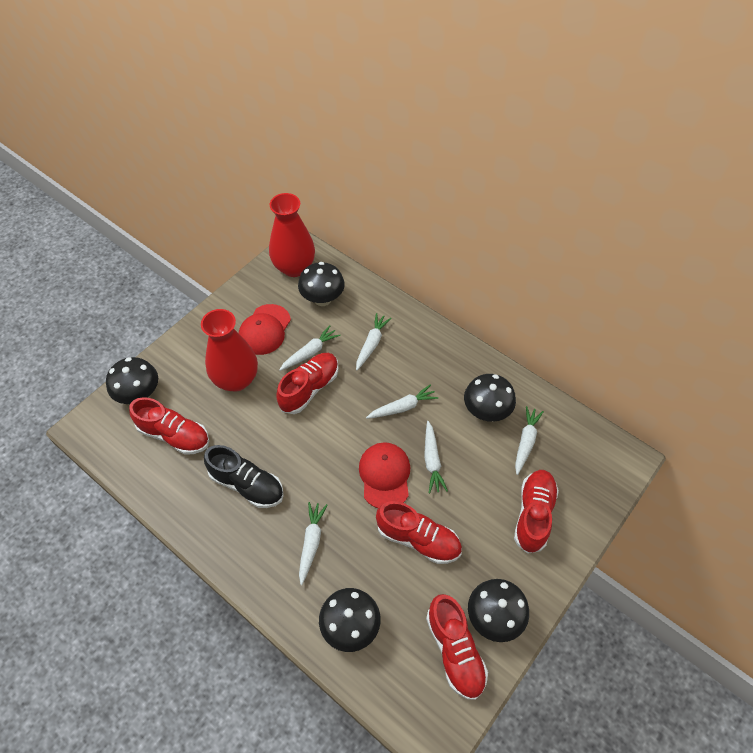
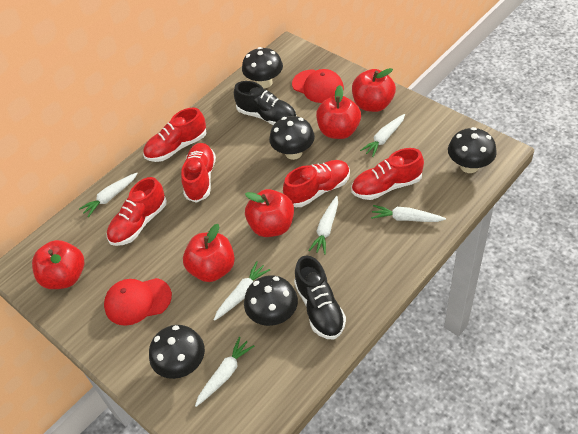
black shoe: [204,445,284,508] = 1 -> [234,81,296,125] [294,255,346,339] = 2
red apple: none = 0 -> [32,240,84,289] [183,224,235,282] [245,189,294,237] [316,85,361,139] [352,68,396,112] = 5
red vase: [201,309,258,391] [269,193,315,277] = 2 -> none = 0

